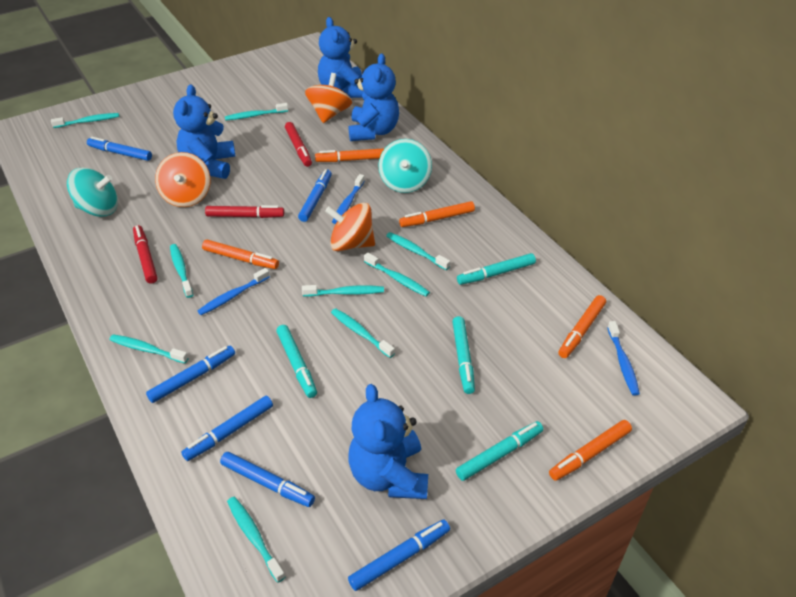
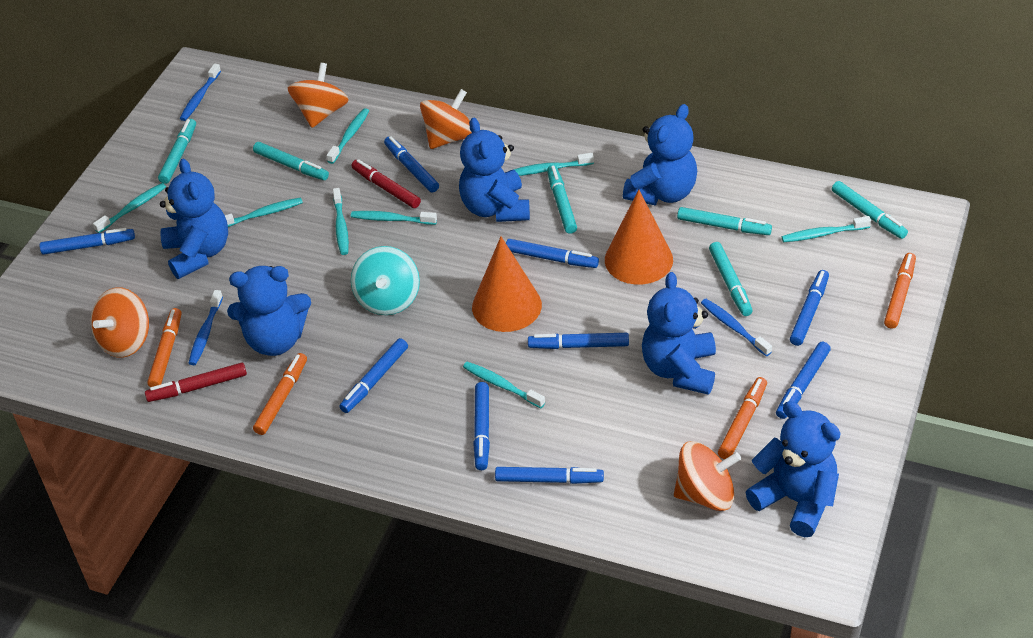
blue marker: [87,137,152,161] [146,346,235,403] [181,396,273,461] [220,452,315,507] [298,169,332,222] [348,519,450,591] = 6 -> [40,228,135,255] [339,338,408,413] [384,136,439,193] [473,382,490,470] [495,467,604,484] [506,239,599,268] [528,333,629,349] [776,342,831,419] [790,270,829,346] = 9
blue teddy bear: [173,84,235,179] [318,17,364,98] [349,54,399,141] [349,384,428,499] = 4 -> [160,159,228,279] [227,266,311,356] [459,118,530,222] [623,104,697,205] [642,272,716,395] [746,401,841,537] = 6
orange cone: none = 0 -> [472,237,542,332] [605,190,673,285] = 2
orange marker: [202,240,279,269] [315,148,385,162] [399,201,475,227] [549,420,632,481] [558,295,606,358] = 5 -> [147,308,182,387] [253,353,307,435] [718,377,767,459] [884,253,916,329] = 4
orange spinning top: [155,152,211,207] [305,73,352,123] [325,203,375,251] = 3 -> [91,287,149,358] [288,63,349,128] [420,89,472,149] [674,441,741,511] = 4
red marker: [133,225,158,284] [205,205,284,218] [285,122,312,167] = 3 -> [145,362,247,402] [351,159,421,208] = 2
turquoise marker: [276,325,317,398] [452,316,475,394] [456,421,543,481] [457,253,536,285] = 4 -> [158,119,196,184] [253,142,329,180] [547,165,577,234] [677,207,772,235] [709,242,753,316] [832,181,908,239] = 6
turquoise spinning top: [67,168,118,217] [378,139,432,193] = 2 -> [351,246,420,315] = 1
turquoise toothbrush: [51,113,119,128] [109,335,188,363] [170,244,193,298] [225,103,288,121] [227,497,285,583] [302,285,384,297] [331,308,395,358] [364,253,430,297] [386,232,450,270] = 9 -> [93,183,166,233] [225,197,303,227] [327,108,369,164] [333,188,349,255] [351,211,437,225] [463,362,545,408] [513,153,594,176] [782,216,871,242] = 8

